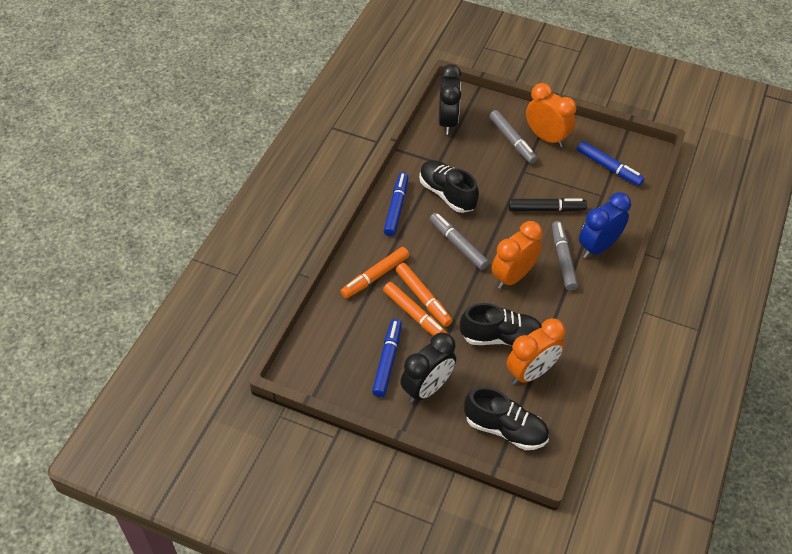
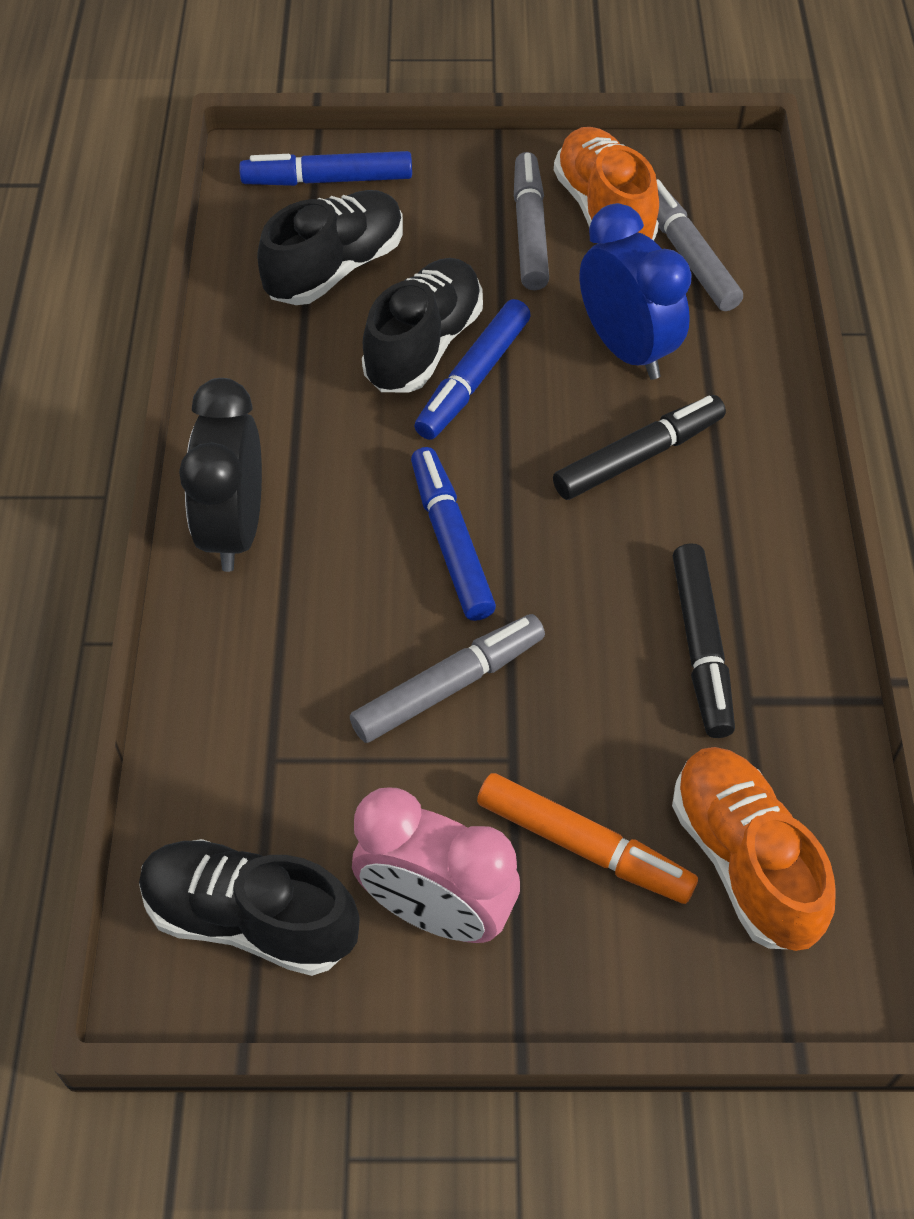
black clock: [400,332,456,403] [439,64,461,135] = 2 -> [179,378,262,572] = 1
black marker: [508,198,587,212] = 1 -> [553,395,726,500] [673,543,735,738] = 2
orange clock: [491,221,543,289] [506,318,566,385] [526,83,576,147] = 3 -> none = 0
orange marker: [341,247,409,298] [383,282,447,336] [396,263,453,327] = 3 -> [477,773,698,904] = 1
orange shoe: none = 0 -> [554,127,659,241] [672,747,836,951] = 2
pink clock: none = 0 -> [352,787,520,943] = 1

